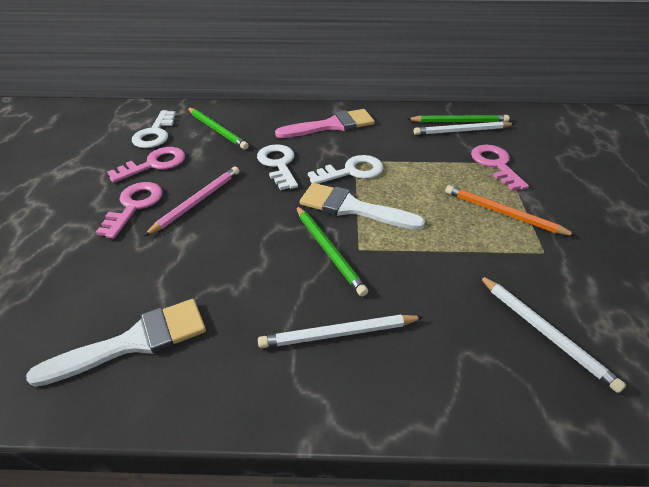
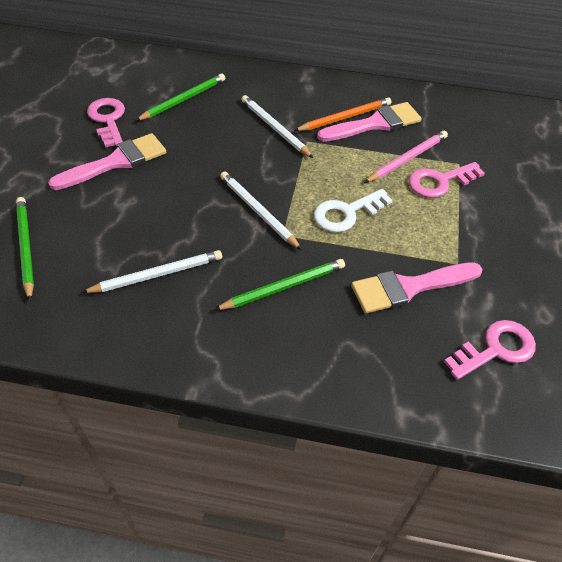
pink brush: [275,109,375,138] = 1 -> [48,133,166,190] [317,102,422,142] [351,262,482,314] = 3
white brush: [26,299,206,387] [300,183,425,230] = 2 -> none = 0
white key: [132,110,176,148] [257,144,298,190] [308,155,383,184] = 3 -> [314,189,393,232] = 1

